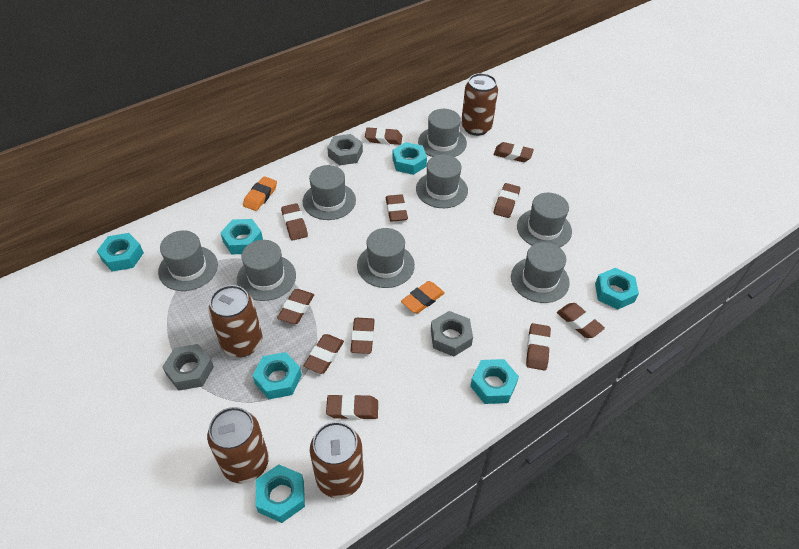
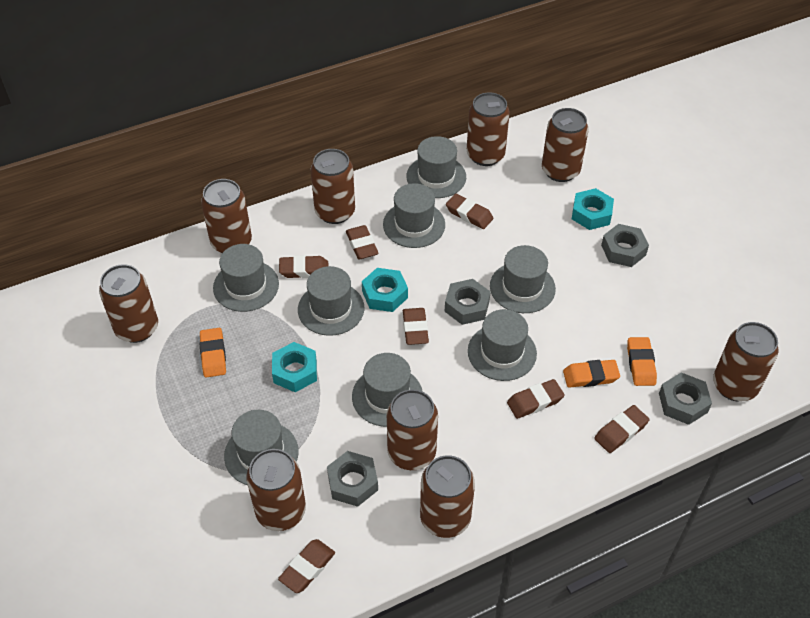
brown can: [207,407,269,484] [208,285,262,357] [310,422,364,498] [461,73,498,136] = 4 -> [99,264,158,343] [201,179,252,253] [247,449,306,531] [311,149,355,224] [387,389,438,470] [420,455,475,538] [467,92,510,166] [542,108,589,182] [713,322,779,401] = 9
brown eraser: [277,289,314,324] [281,203,308,241] [303,334,344,374] [326,394,378,420] [350,318,375,354] [365,127,402,145] [386,194,408,221] [494,142,534,162] [494,183,520,218] [526,323,551,370] [557,303,605,338] = 11 -> [278,539,335,593] [279,255,328,278] [346,225,379,259] [403,308,429,345] [446,194,493,229] [507,379,564,419] [594,405,649,453] = 7
grey nut: [162,344,214,391] [327,134,363,165] [431,311,473,356] = 3 -> [327,451,378,507] [445,279,491,325] [601,224,649,267] [659,372,712,425] = 4
orange eraser: [243,176,277,211] [401,281,445,313] = 2 -> [200,328,226,377] [563,360,620,388] [627,337,657,386] = 3
turquoise nut: [97,233,144,272] [221,219,263,255] [252,352,302,399] [256,464,305,523] [392,142,427,175] [470,359,519,404] [595,268,639,310] = 7 -> [272,342,317,392] [362,268,408,312] [572,188,614,230] = 3

